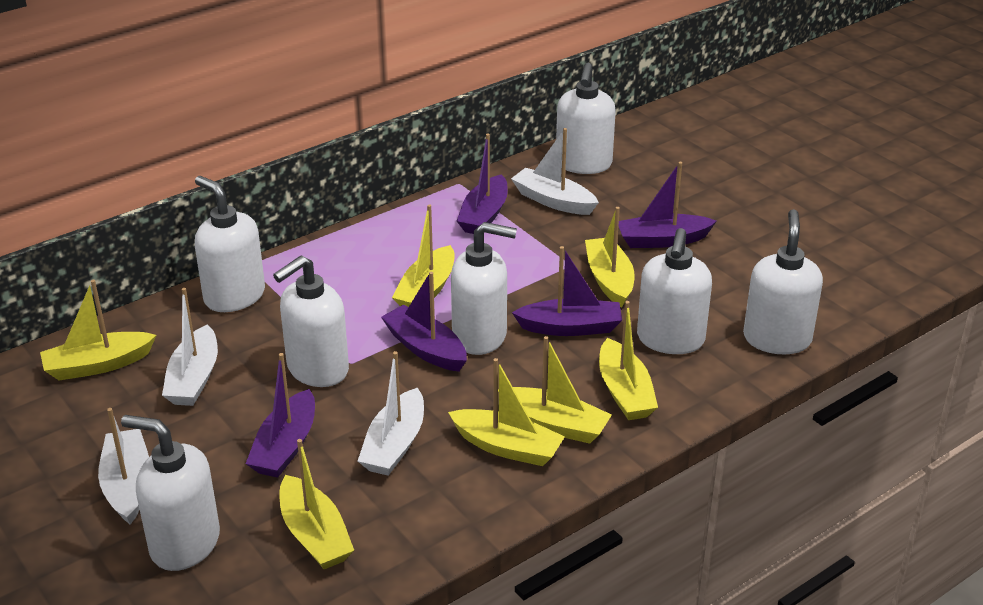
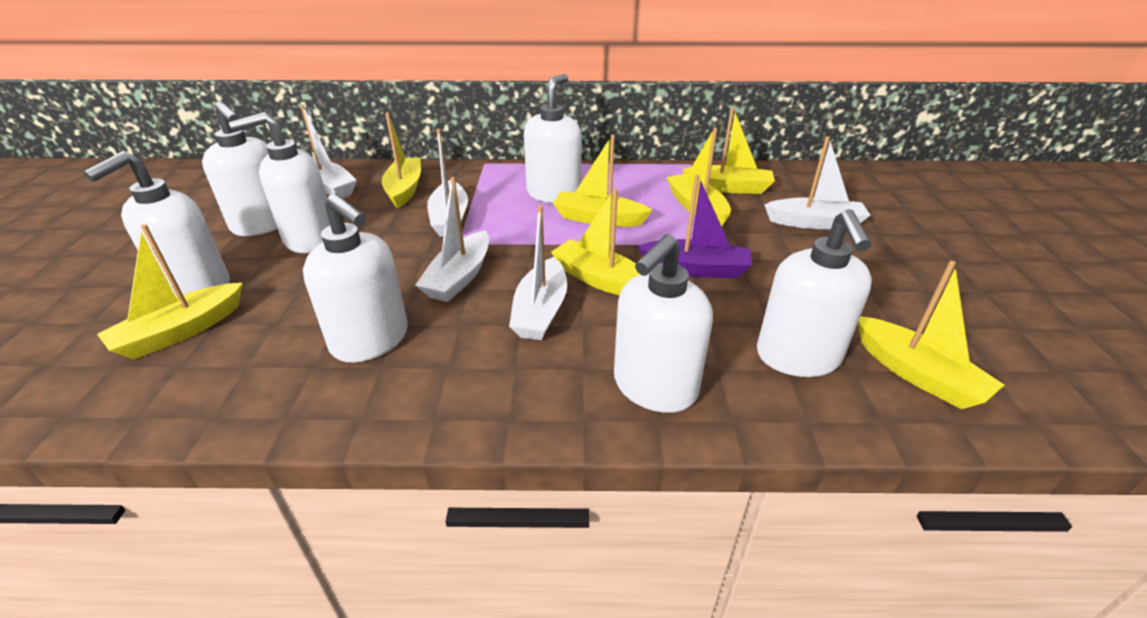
purple boat: [246,353,315,478] [381,272,467,372] [457,134,508,234] [512,246,622,336] [619,162,717,248] = 5 -> [638,174,752,278] = 1
white boat: [98,408,149,524] [162,288,218,406] [358,351,424,476] [511,128,599,215] = 4 -> [300,104,357,198] [415,177,489,302] [427,129,468,237] [509,205,567,340] [764,136,870,229] = 5

